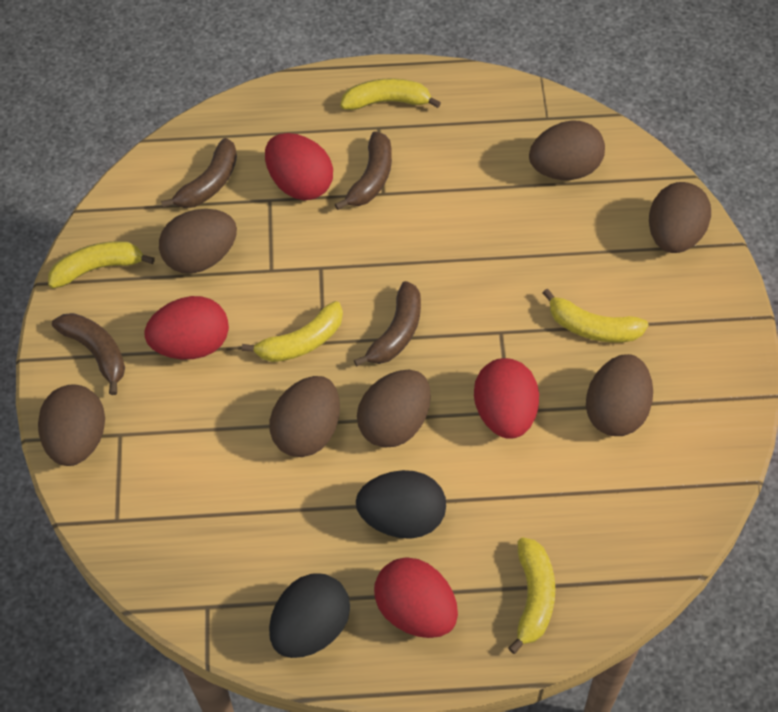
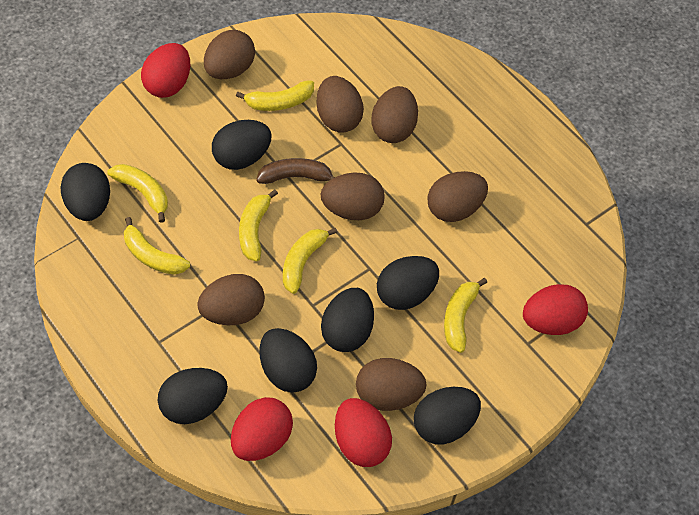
black egg: [269,573,350,658] [356,470,446,539] = 2 -> [61,163,110,221] [158,368,228,424] [212,120,272,170] [260,328,317,393] [321,288,374,352] [377,256,439,310] [414,387,481,444] = 7
brown banana: [52,313,125,395] [161,138,237,208] [335,131,392,210] [354,281,421,367] = 4 -> [256,158,335,184] = 1
yellow banana: [48,241,155,288] [242,301,343,362] [340,78,441,110] [508,537,555,654] [543,289,649,343] = 5 -> [107,164,168,223] [124,217,190,275] [236,81,314,111] [239,190,278,261] [283,228,337,294] [444,278,487,353] = 6

